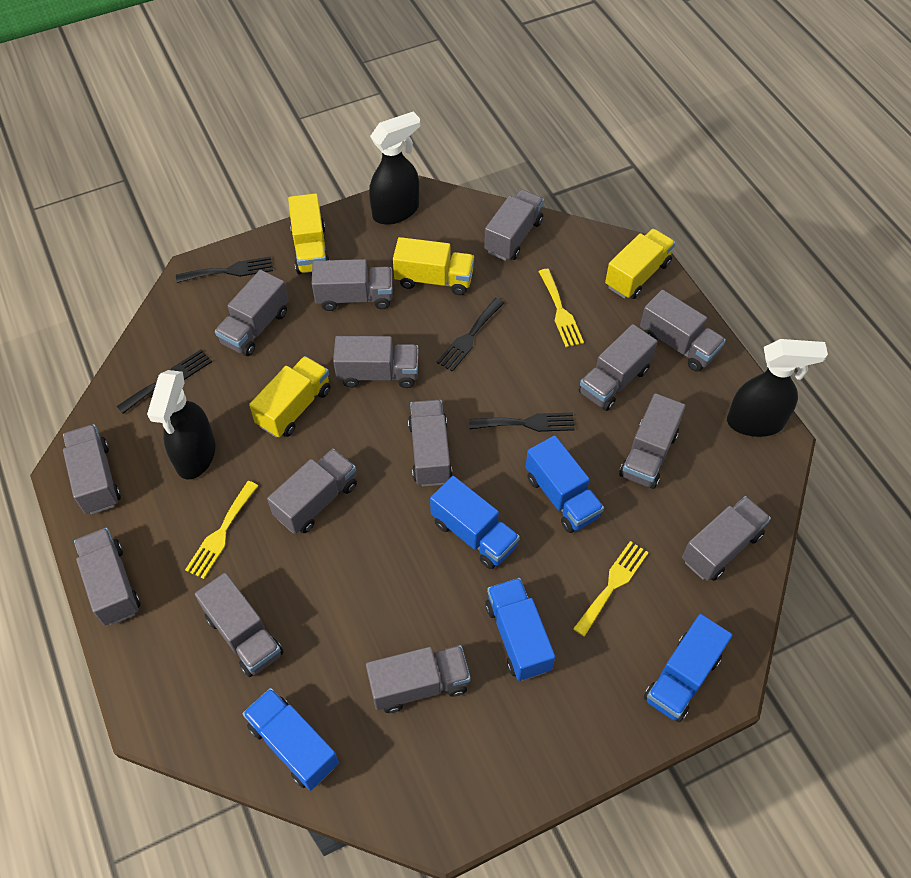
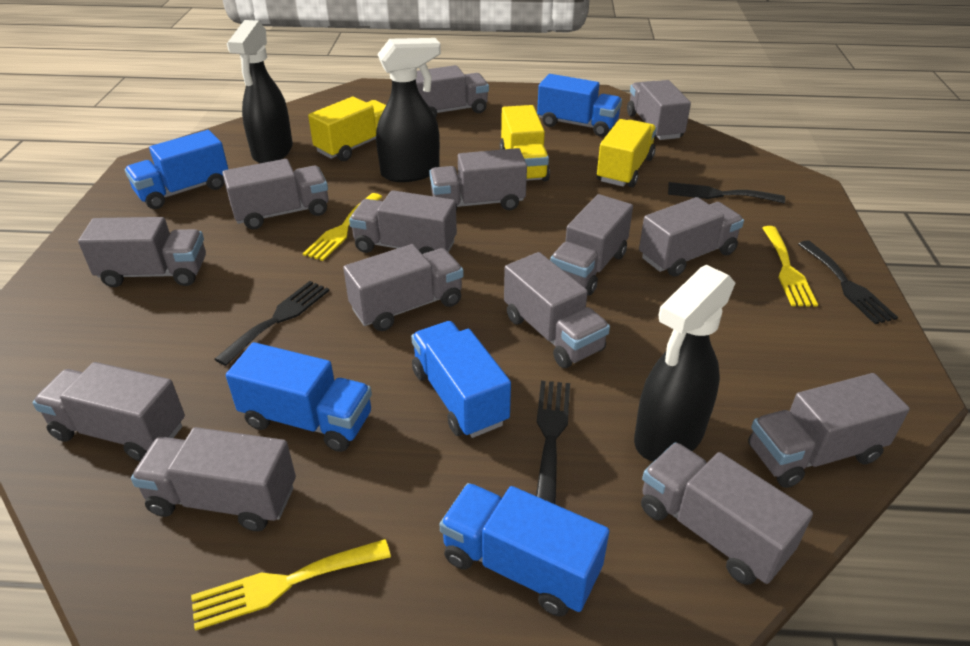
yellow truck: [249,356,331,438] [288,193,330,274] [393,237,474,295] [605,229,675,299] = 4 -> [308,97,386,161] [500,105,550,181] [597,119,657,187] = 3

